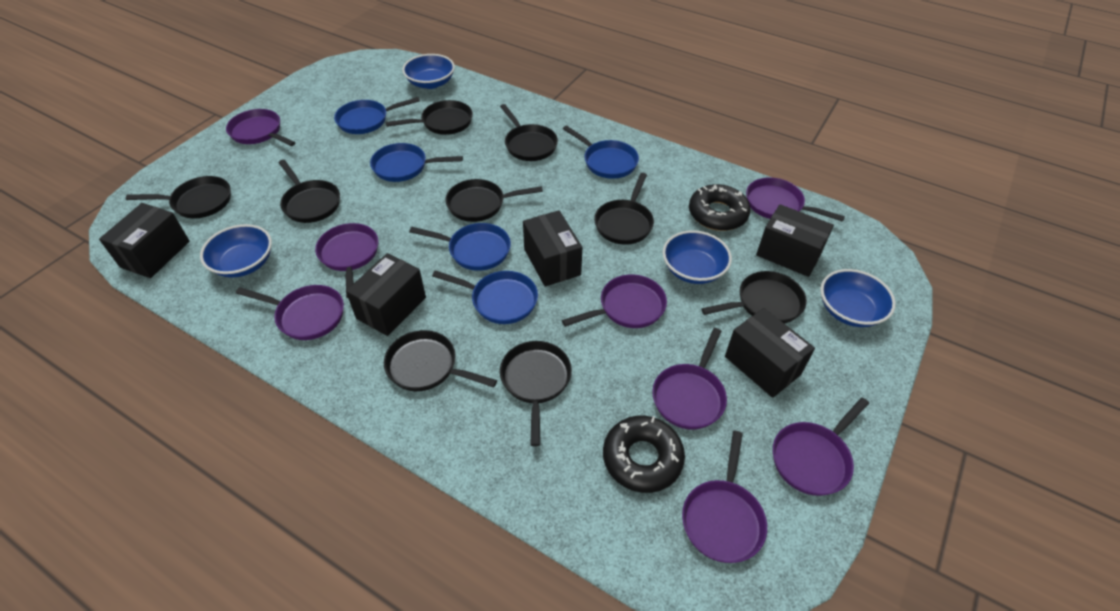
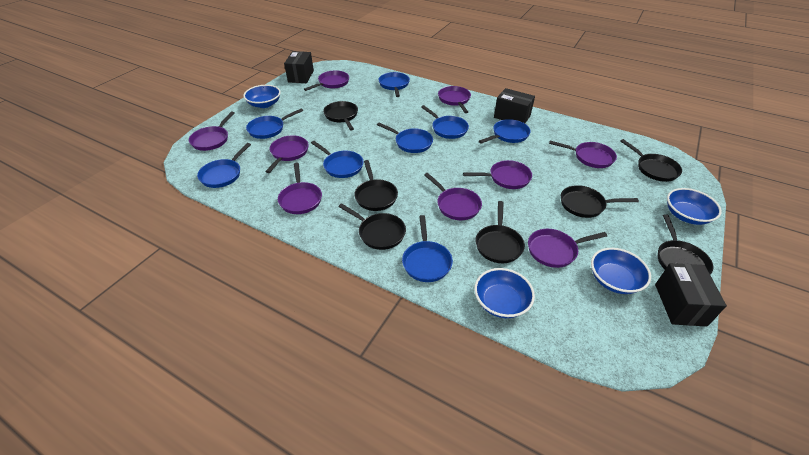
black box: [99,203,190,278] [346,253,426,336] [523,210,582,287] [725,308,815,398] [756,204,834,277] = 5 -> [284,51,314,83] [494,88,535,123] [655,263,727,326] = 3
black donut: [603,416,685,493] [689,184,750,231] = 2 -> none = 0
black pan: [126,176,231,219] [279,160,340,223] [384,330,497,391] [386,100,473,135] [445,179,543,222] [500,104,558,161] [500,341,572,446] [594,173,654,245] [701,271,807,324] = 9 -> [323,101,358,131] [338,203,406,250] [354,160,398,211] [475,201,525,263] [561,185,639,218] [620,139,682,182] [658,214,713,275] = 7
blue pan: [334,97,420,134] [370,143,463,182] [409,223,511,271] [432,270,538,324] [563,125,639,179] = 5 -> [197,143,251,188] [246,108,303,139] [311,141,363,178] [377,122,433,153] [378,72,410,97] [402,215,453,282] [421,105,469,139] [479,119,531,144] = 8
purple pan: [226,109,296,146] [236,285,344,340] [315,223,378,298] [562,274,667,328] [652,328,727,430] [682,431,767,563] [746,177,845,222] [773,397,869,496] = 8 -> [189,111,234,151] [266,135,309,173] [278,163,322,214] [304,70,349,91] [424,173,482,220] [438,86,471,113] [463,160,532,189] [528,229,607,268] [549,141,617,168] = 9

